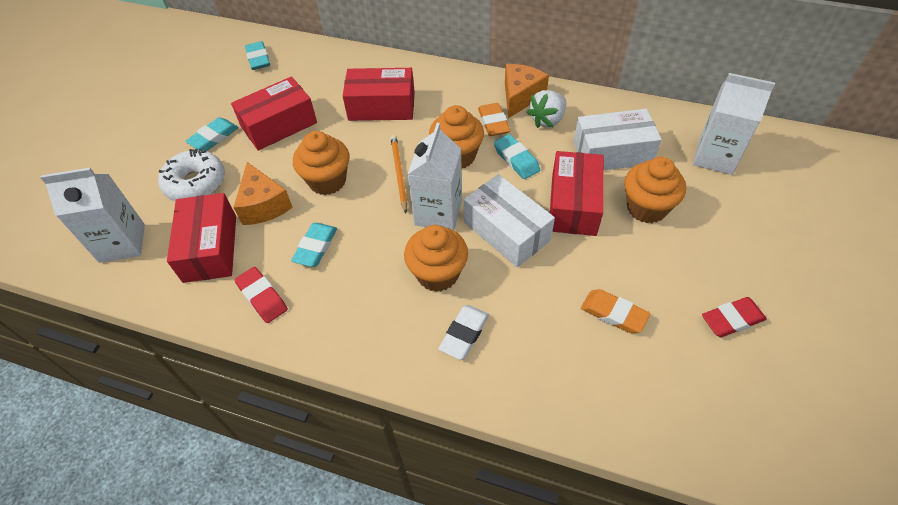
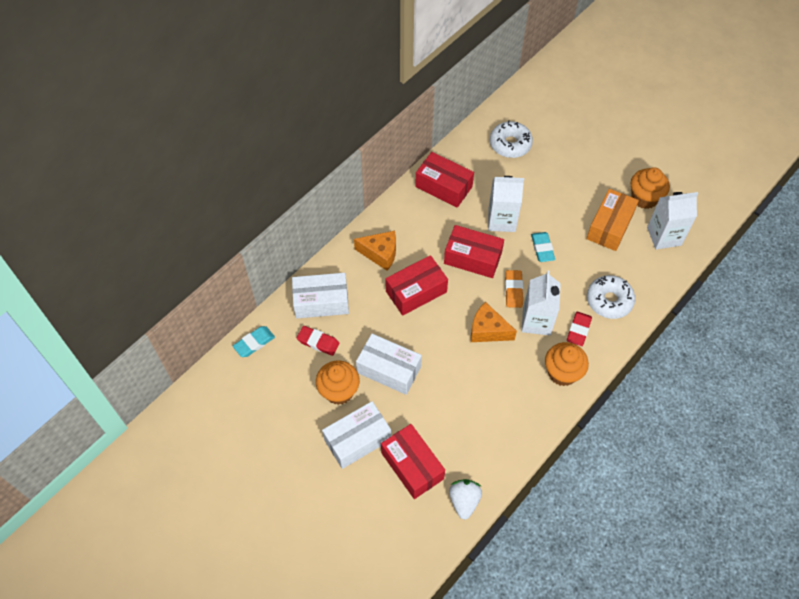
orange box: none = 0 -> [586,189,639,251] = 1
orange cupcake: [293,131,349,195] [404,225,468,292] [429,105,484,168] [624,157,686,223] = 4 -> [316,360,360,405] [545,342,589,386] [631,167,670,209] = 3
orange eraser: [478,103,510,136] [581,289,650,333] = 2 -> [505,270,523,308] = 1
orange pencil: [391,135,408,213] = 1 -> none = 0
turquoise eraser: [185,117,239,151] [245,41,270,70] [291,223,337,267] [494,134,540,179] = 4 -> [233,326,275,357] [531,232,555,262] = 2
white box: [464,174,555,267] [573,109,662,170] = 2 -> [292,273,349,318] [322,401,391,469] [356,334,422,395] = 3
white donut: [158,148,225,201] = 1 -> [490,120,533,158] [587,275,635,319] = 2
white eraser: [439,305,489,360] = 1 -> none = 0

